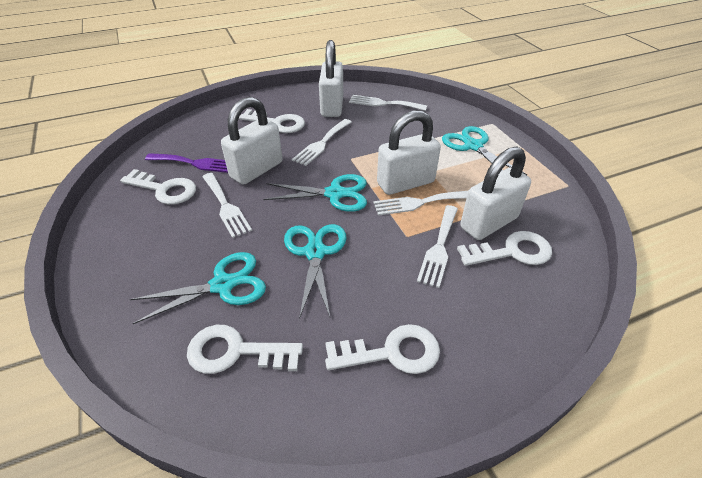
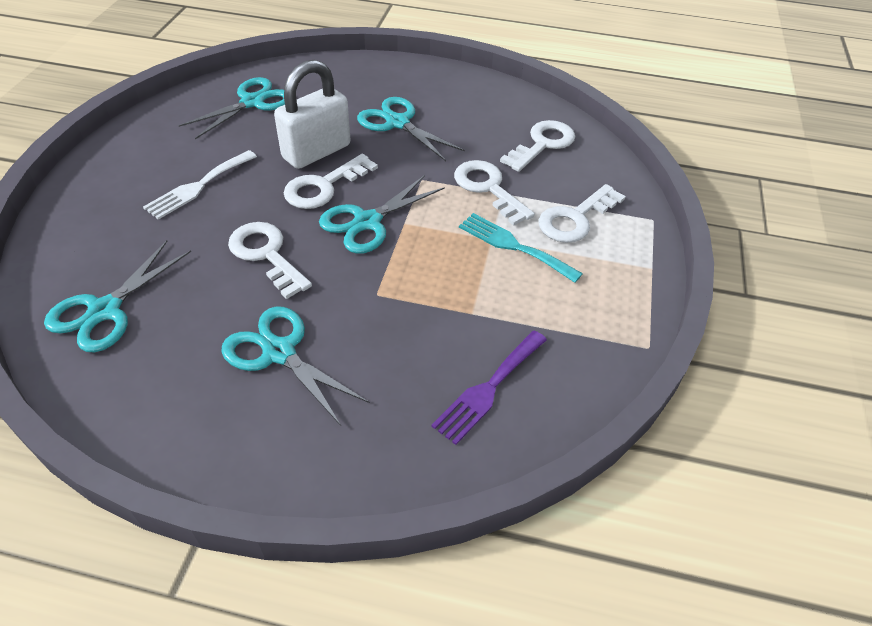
turquoise fork: none = 0 -> [459,213,583,283] = 1
turquoise scissors: [130,252,266,324] [263,174,367,212] [284,224,347,319] [442,126,527,175] = 4 -> [44,241,191,352] [178,77,285,139] [222,306,370,426] [319,175,445,254] [357,97,465,161] = 5
white fork: [202,173,252,238] [292,119,352,166] [349,95,427,111] [373,191,468,216] [417,205,458,288] = 5 -> [143,150,257,220] = 1
white padlock: [221,97,283,185] [319,40,343,117] [377,110,441,195] [460,146,531,240] = 4 -> [274,60,351,169] = 1

